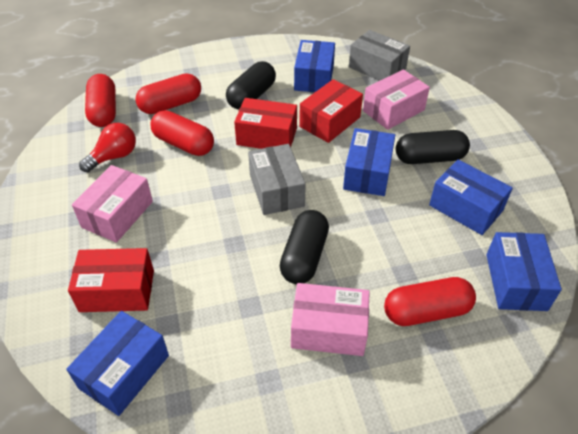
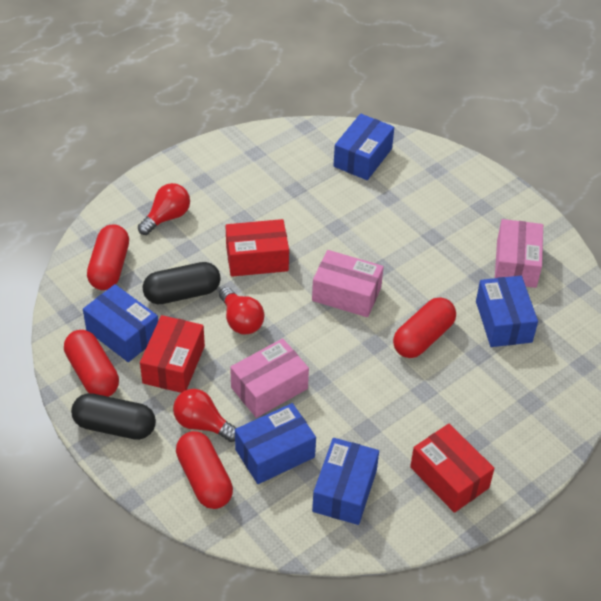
black capsule: [226,61,276,109] [280,210,329,284] [396,130,470,164] = 3 -> [71,393,156,440] [143,262,221,304] = 2
grey box: [248,144,306,215] [349,30,410,81] = 2 -> none = 0
red light bulb: [79,123,136,172] = 1 -> [138,183,190,235] [173,389,236,442] [219,287,264,335] = 3

